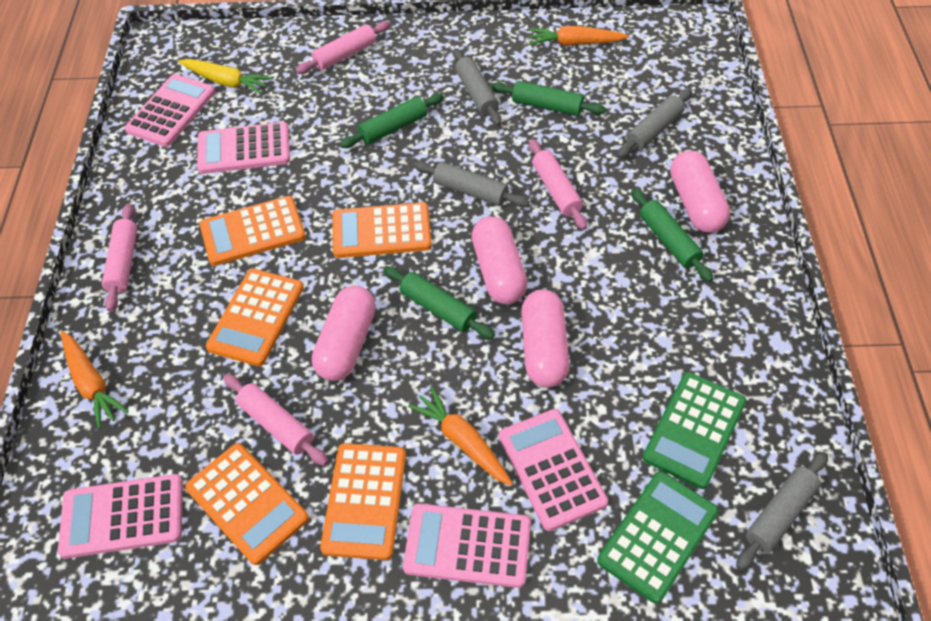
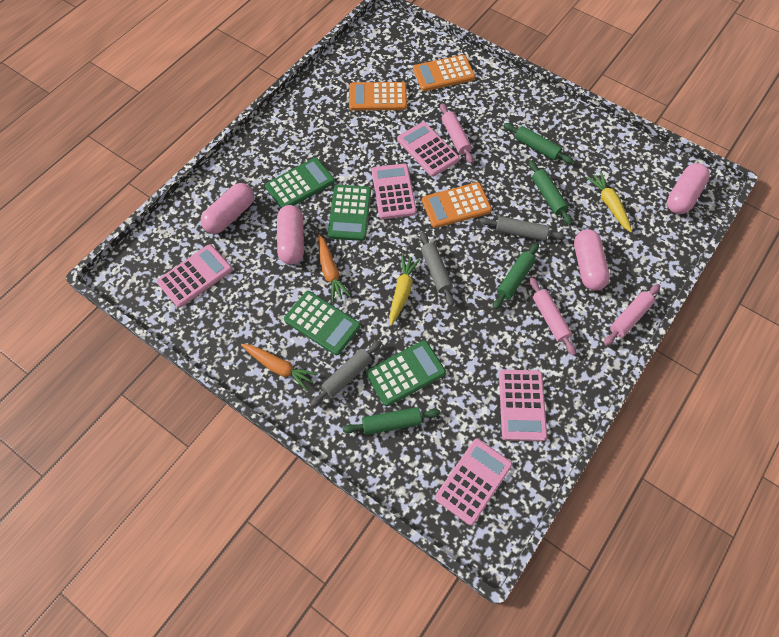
green calculator: [597,471,718,604] [643,372,746,489] = 2 -> [265,158,335,208] [284,291,361,355] [327,185,371,241] [366,340,446,406] = 4
grey rolling pin: [414,161,530,207] [453,48,502,126] [617,89,692,158] [736,452,828,570] = 4 -> [310,340,382,407] [420,231,454,306] [480,216,566,241] = 3
orange calculator: [185,443,309,565] [199,196,306,266] [206,269,304,366] [320,443,406,560] [332,202,432,258] = 5 -> [349,82,407,111] [413,55,475,91] [422,182,492,228] = 3
orange carrot: [61,331,129,429] [408,386,513,486] [529,26,629,46] = 3 -> [241,344,317,391] [318,234,351,302] = 2
pink rolling pin: [102,204,138,312] [223,374,328,466] [296,21,390,74] [529,139,587,230] = 4 -> [440,103,474,164] [529,277,576,356] [604,284,660,346] = 3
yellow carrot: [178,59,272,94] = 1 -> [389,255,420,326] [586,172,632,232] = 2

